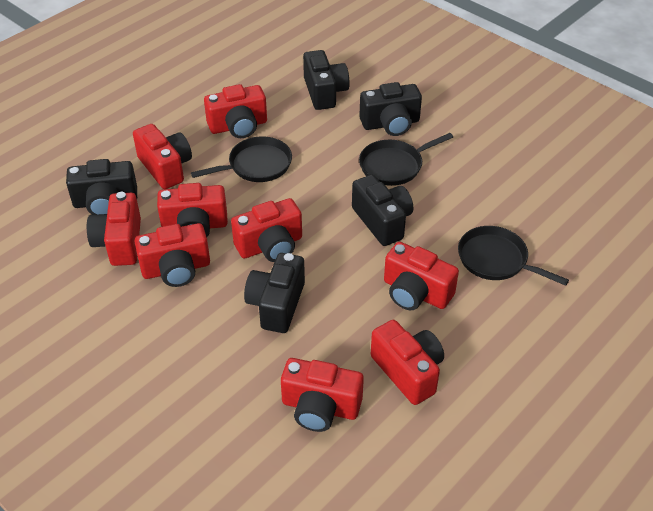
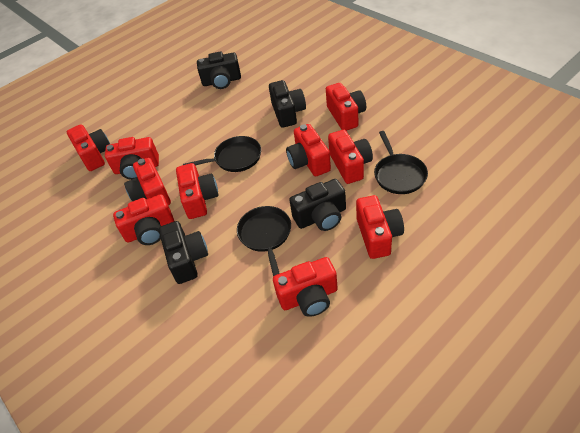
black camera: [66,159,137,215] [244,253,305,333] [303,50,350,110] [352,175,413,246] [359,82,422,136] = 5 -> [159,221,208,284] [197,52,241,89] [269,80,306,128] [289,179,346,231] = 4
red camera: [87,192,141,266] [133,124,192,189] [134,223,210,287] [157,183,228,237] [204,84,267,138] [231,198,302,262] [281,358,364,432] [371,320,444,405] [384,242,459,310] = 9 -> [67,124,110,171] [105,137,159,180] [113,194,174,245] [124,157,171,205] [176,163,218,219] [273,257,338,317] [286,124,331,176] [326,83,366,131] [328,130,373,184] [356,195,404,259] = 10

